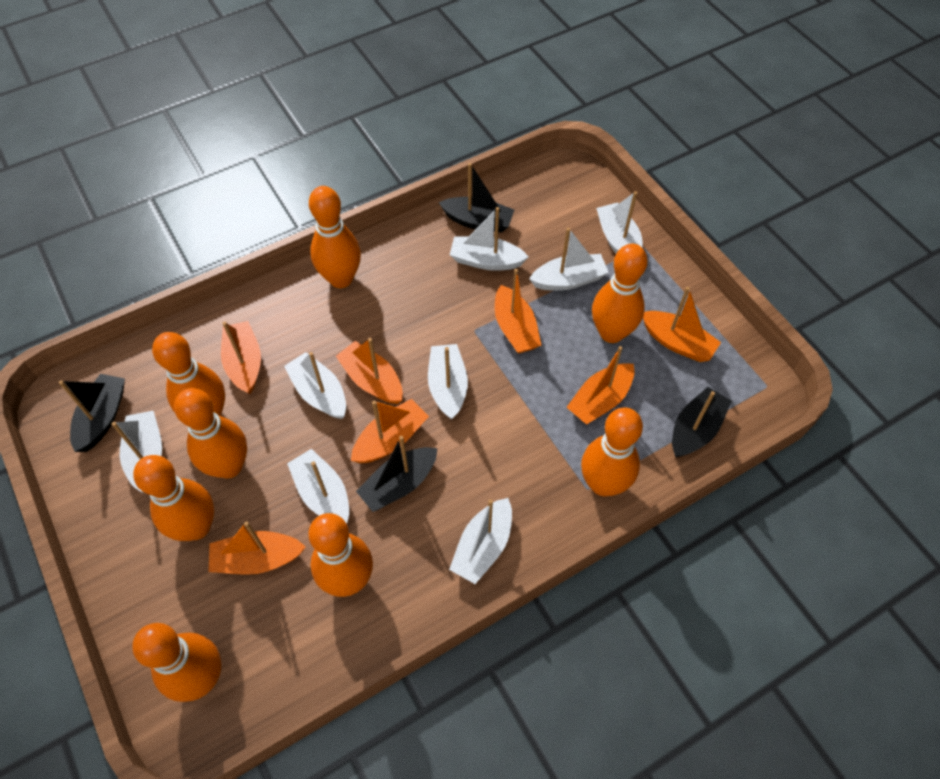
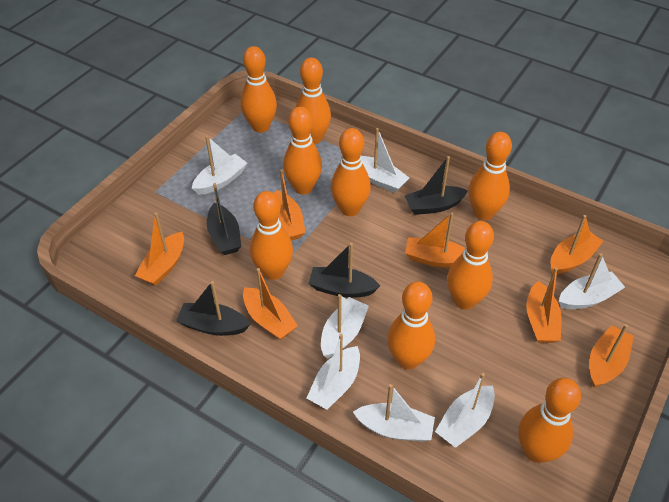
orange bowling pin: [132,623,221,702] [133,455,214,541] [152,332,225,416] [174,388,247,478] [308,513,373,597] [309,186,361,288] [581,408,643,496] [592,244,648,343] = 8 -> [241,46,277,133] [250,191,293,280] [283,107,322,195] [296,58,331,144] [331,128,371,216] [387,281,435,369] [447,221,494,310] [468,132,512,220] [518,378,581,463] = 9
white boat: [112,411,162,493] [284,352,346,419] [287,449,349,524] [428,344,468,420] [449,498,512,584] [450,207,529,271] [529,228,609,291] [596,191,643,253] = 8 -> [192,136,247,195] [307,334,360,410] [321,294,369,359] [353,384,435,442] [361,128,409,193] [435,373,495,448] [559,253,625,309] = 7

